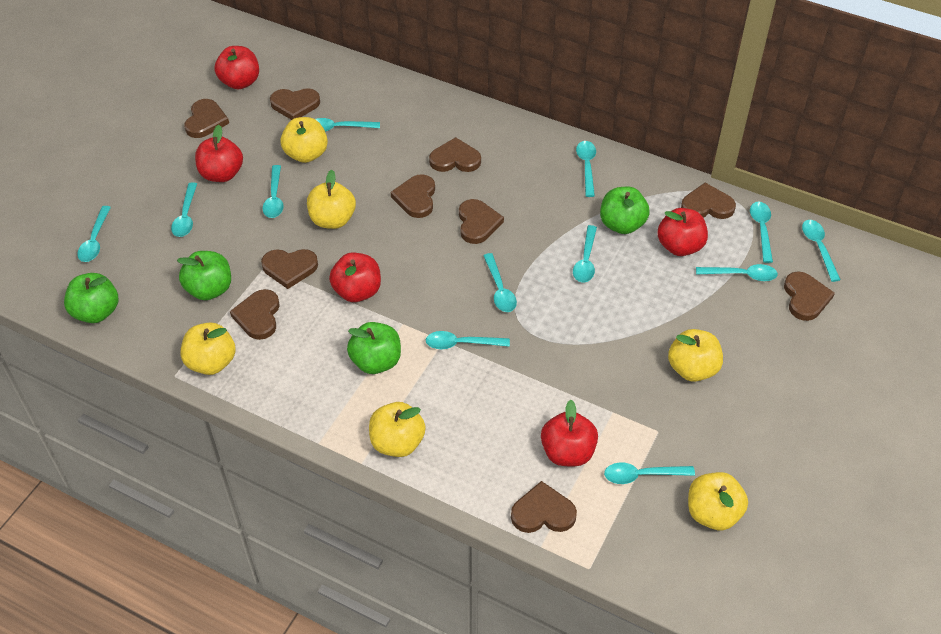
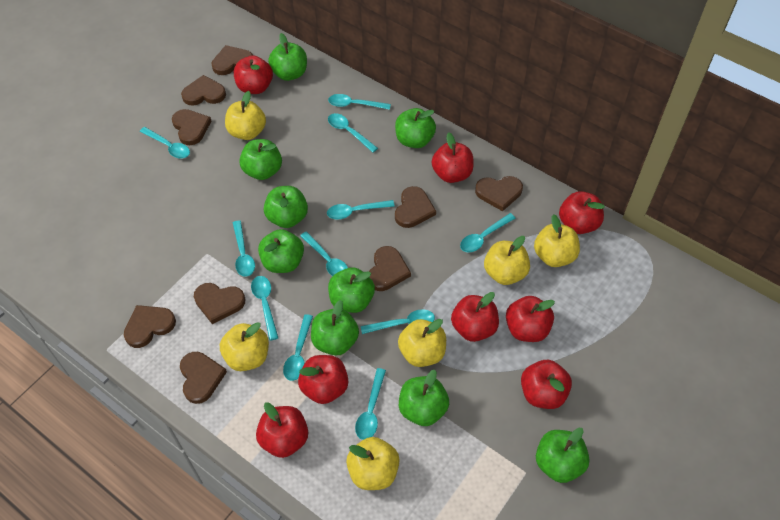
brown heart: [184,99,229,138] [230,289,280,340] [261,249,318,289] [270,88,320,120] [391,174,435,218] [429,137,481,172] [459,199,504,244] [511,481,577,533] [681,183,736,219] [784,272,835,321] = 10 -> [124,305,176,348] [172,109,211,145] [180,352,227,404] [181,75,226,106] [194,283,246,324] [212,45,253,75] [369,246,411,291] [395,186,436,228] [475,176,523,211] = 9
green apple: [64,273,118,323] [177,251,231,300] [347,322,401,374] [600,187,650,234] = 4 -> [239,139,282,180] [258,229,304,273] [264,186,308,228] [268,33,307,81] [311,300,359,356] [328,267,375,313] [395,108,436,148] [399,370,449,426] [536,428,590,483] = 9
red apple: [195,125,243,182] [215,46,259,89] [329,252,381,302] [541,400,598,466] [657,208,708,256] = 5 -> [234,55,273,94] [256,402,308,458] [298,355,348,404] [432,132,474,183] [451,292,499,342] [506,296,555,342] [521,360,572,409] [559,191,605,234] = 8
turquoise spoon: [77,206,111,262] [171,182,197,237] [263,165,284,218] [315,118,380,132] [426,331,510,349] [483,253,517,312] [573,225,597,282] [576,141,596,197] [604,462,695,484] [696,264,778,281] [750,202,773,263] [802,220,841,282] = 12 -> [140,127,190,159] [233,221,255,277] [251,276,278,341] [283,314,313,381] [300,231,348,276] [327,200,395,220] [328,94,391,110] [328,113,378,152] [355,368,386,440] [361,309,435,334] [460,213,515,252] = 11

